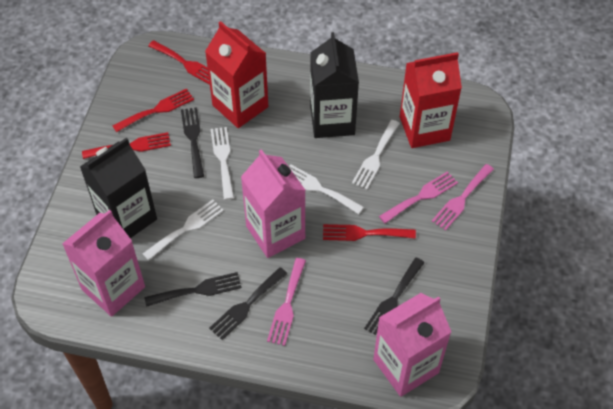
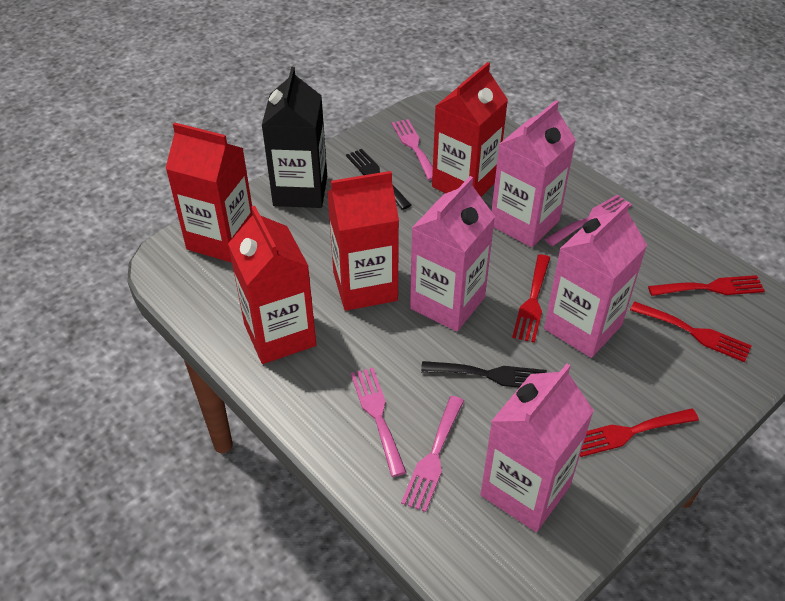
black carton: [80,138,157,238] [310,32,359,138] = 2 -> [262,67,327,208] = 1
black fork: [144,272,242,307] [181,107,204,178] [209,267,287,340] [364,257,425,335] = 4 -> [346,149,411,210] [421,361,547,387] = 2
pink carton: [62,210,145,317] [241,149,306,258] [373,293,451,397] = 3 -> [410,176,495,332] [481,364,594,532] [492,100,576,247] [544,201,647,358] = 4
pink fork: [267,258,306,346] [379,171,458,223] [432,164,494,230] = 3 -> [351,368,407,477] [392,119,433,180] [401,396,464,512] [545,195,632,246] = 4
red carton: [205,21,268,128] [400,52,462,148] = 2 -> [165,122,253,263] [228,206,316,364] [327,171,399,311] [432,62,508,197] = 4
white fork: [143,200,224,261] [211,127,234,200] [289,164,364,214] [352,120,400,189] = 4 -> none = 0

